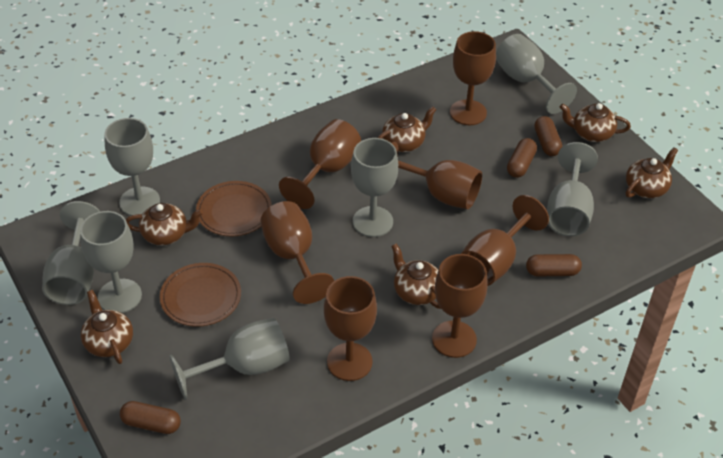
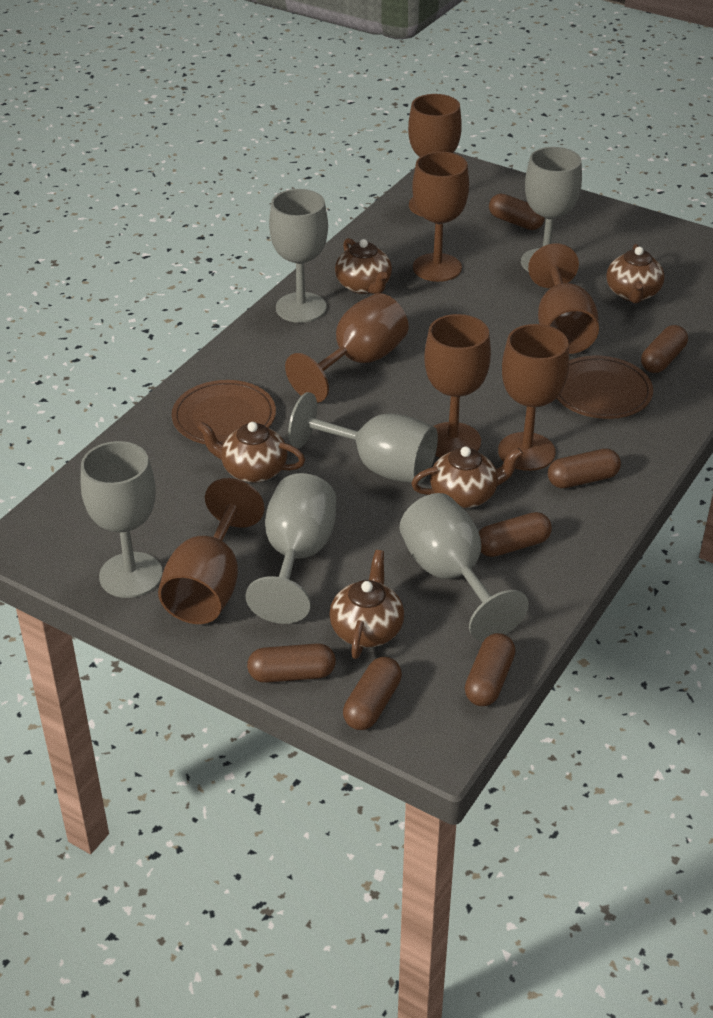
brown capsule: [120,401,181,434] [507,138,537,178] [526,254,582,276] [534,116,562,156] = 4 -> [247,643,336,683] [343,657,402,730] [465,633,515,706] [479,512,552,557] [489,194,545,230] [548,449,621,488] [641,325,688,373] = 7
brown teapot: [81,290,133,364] [125,203,203,245] [377,106,437,152] [391,244,441,309] [560,103,631,142] [626,147,678,198] = 6 -> [197,422,305,483] [329,550,404,659] [335,238,392,294] [411,447,523,508] [606,244,665,303] = 5
grey goblet: [42,201,100,305] [80,211,142,313] [104,118,160,216] [169,318,290,400] [351,138,398,237] [496,34,577,114] [547,142,598,236] = 7 -> [81,441,163,598] [245,473,336,624] [269,189,328,323] [288,392,438,484] [400,493,529,641] [521,147,582,272] = 6

